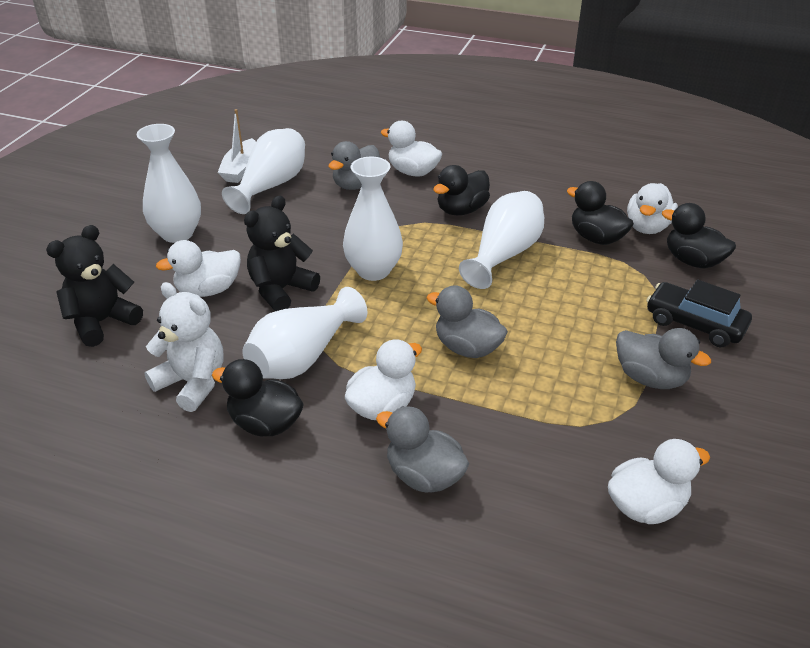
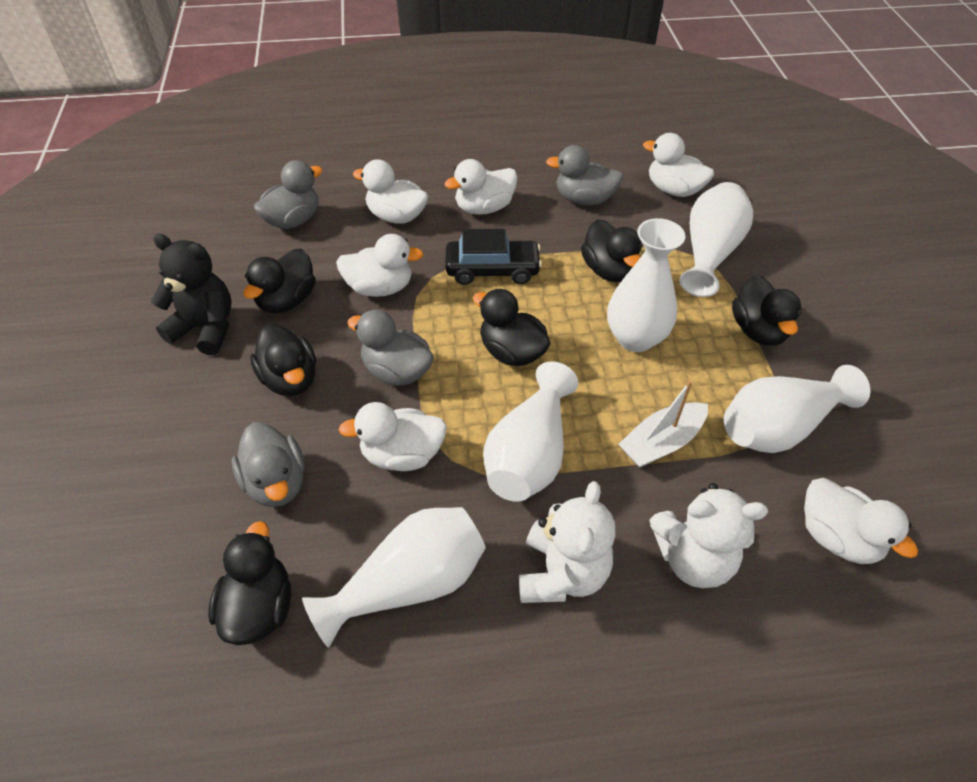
black duck: [212,359,304,436] [433,165,490,215] [567,181,634,245] [662,203,736,268] = 4 -> [208,521,291,645] [244,249,316,313] [250,324,316,396] [473,289,551,366] [581,219,642,282] [732,275,801,346] = 6
black teddy bear: [46,225,143,347] [244,196,320,311] = 2 -> [151,234,231,355] = 1
white duck: [156,240,241,297] [345,339,422,420] [381,121,442,177] [608,439,710,524] [627,183,678,234] = 5 -> [336,234,424,297] [338,402,447,471] [353,159,428,224] [444,159,518,215] [643,133,714,197] [804,478,918,564] = 6
white teddy bear: [144,282,224,412] = 1 -> [519,481,615,603] [649,483,768,588] = 2

